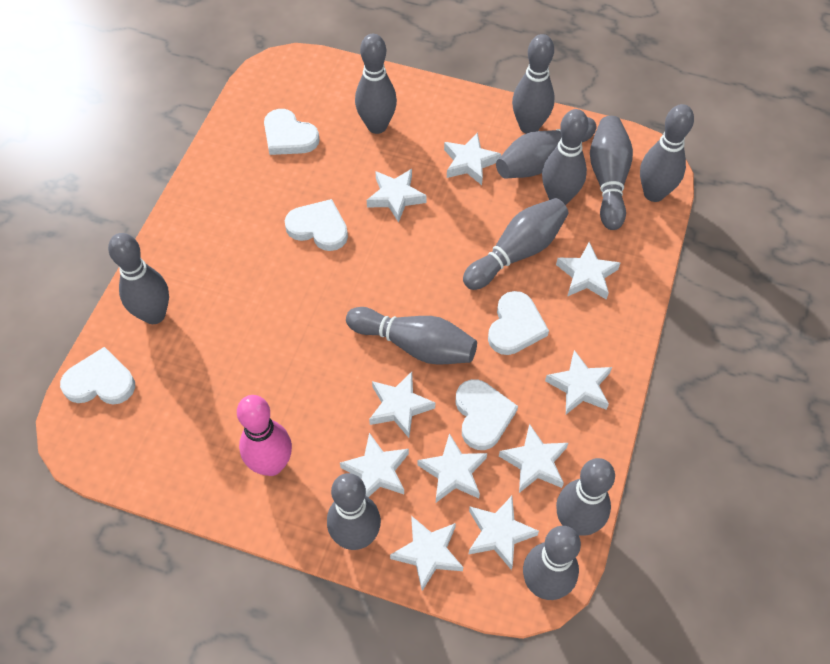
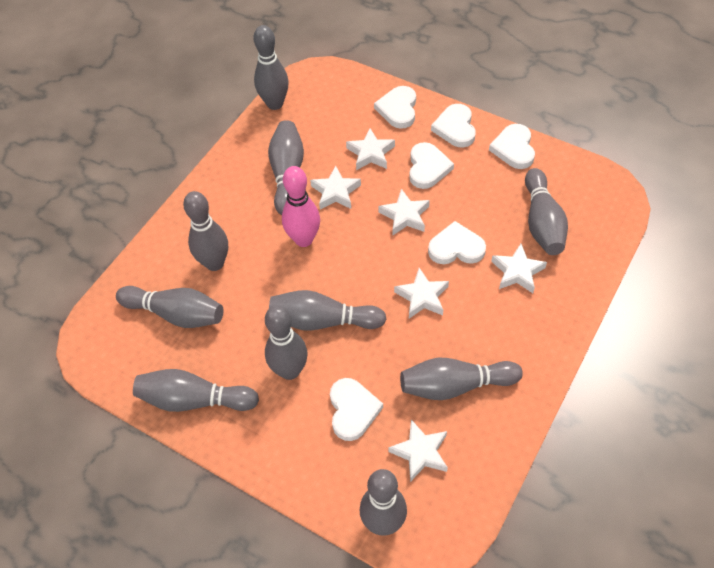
grey bowling pin: [108,233,169,324] [327,473,381,550] [346,307,477,365] [355,34,397,134] [463,198,569,290] [496,117,596,179] [512,34,554,134] [523,526,581,600] [542,109,589,205] [556,458,615,536] [590,116,633,230] [640,104,694,202] = 12 -> [116,286,223,328] [133,369,259,412] [183,191,228,271] [254,25,289,110] [265,305,308,380] [268,120,304,215] [269,290,386,331] [360,469,407,536] [400,358,523,400] [525,168,568,255] = 10
white heart: [60,347,135,405] [264,109,320,155] [285,199,348,251] [455,379,518,450] [488,291,549,355] = 5 -> [330,378,383,441] [374,86,416,129] [409,142,454,189] [428,221,486,264] [431,104,476,148] [489,124,535,169] = 6
white star: [340,433,409,497] [367,169,427,223] [369,372,435,438] [390,516,463,591] [418,433,487,502] [444,132,501,185] [468,496,539,570] [499,424,568,493] [545,350,612,414] [556,242,620,300] = 10 -> [310,166,361,210] [346,128,395,170] [378,189,430,235] [388,419,448,482] [394,268,449,318] [491,244,547,293] = 6

